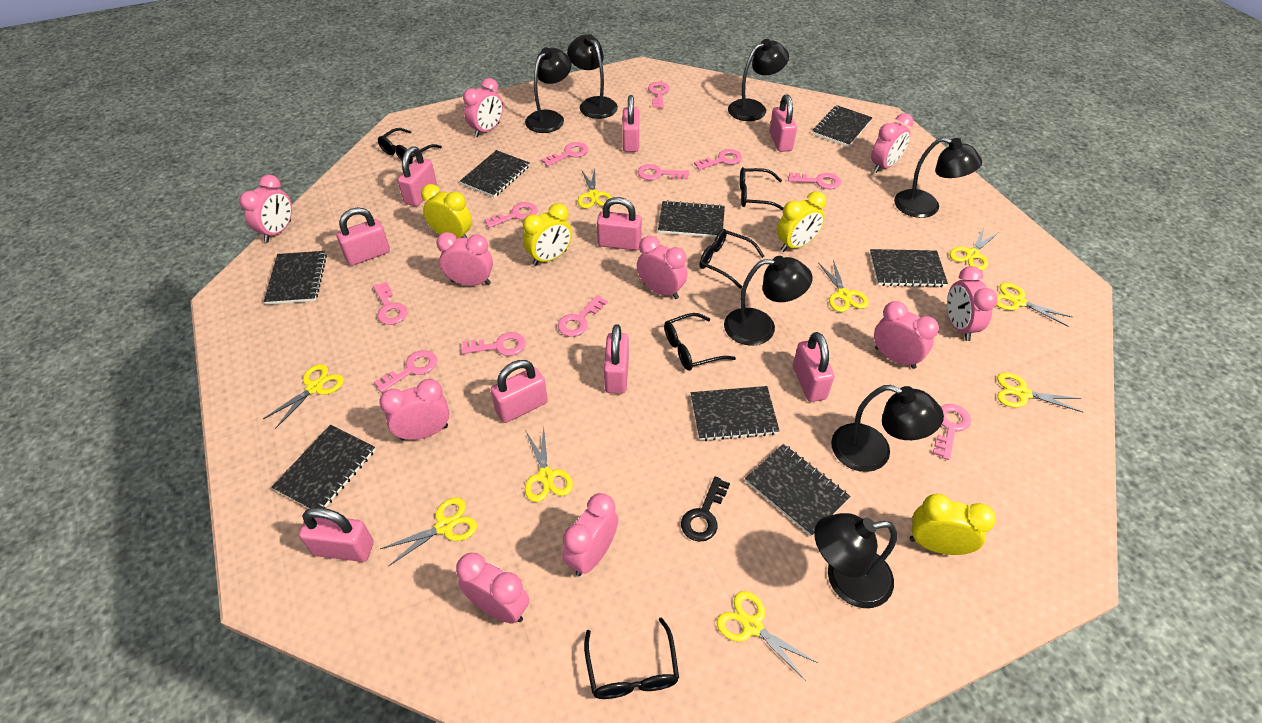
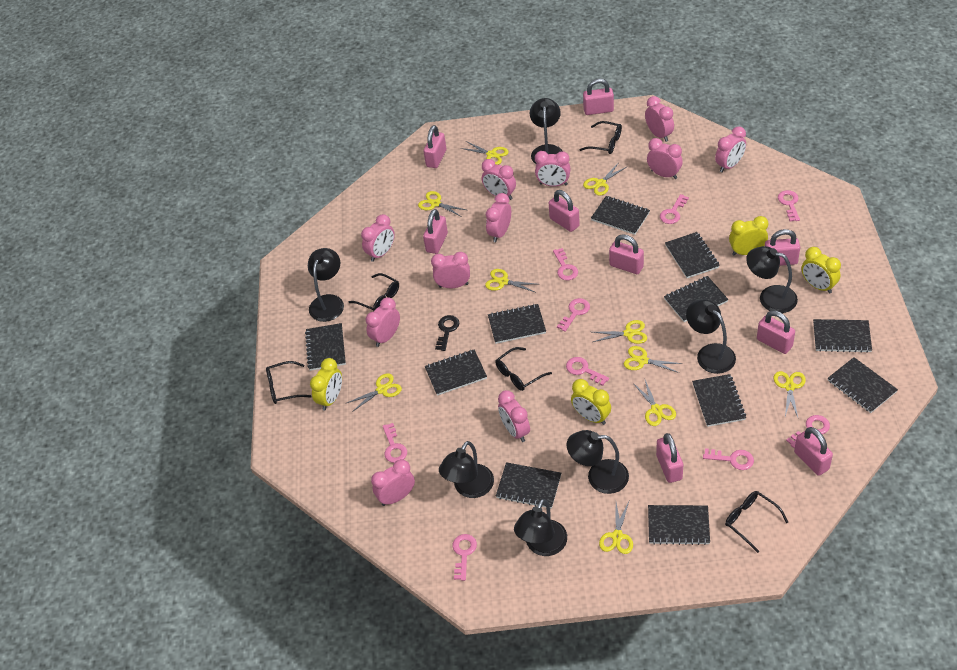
black notebook: [264,251,327,305] [272,425,376,509] [460,150,530,198] [658,200,725,238] [691,386,780,441] [745,444,851,537] [813,105,873,147] [870,249,948,287] = 8 -> [305,323,346,371] [425,349,487,396] [488,304,546,344] [496,462,561,509] [591,196,650,235] [648,505,710,545] [664,276,728,322] [665,232,720,278] [692,374,746,427] [813,319,872,353] [828,357,898,413] = 11
pink clock: [239,175,292,242] [379,379,449,441] [436,232,493,286] [456,553,529,624] [463,78,503,137] [562,493,618,576] [637,236,687,299] [871,113,913,173] [874,301,939,369] [947,266,998,341] = 10 -> [361,214,395,262] [366,297,400,347] [371,459,415,506] [431,252,470,288] [482,159,516,200] [486,193,511,242] [498,390,530,442] [535,151,571,187] [645,96,674,142] [647,138,683,179] [715,126,746,173] = 11
pink key: [373,282,407,325] [374,350,437,393] [461,332,526,356] [484,202,537,228] [541,142,588,167] [558,295,608,337] [638,164,689,180] [648,82,670,108] [694,149,742,170] [788,173,841,189] [933,404,971,460] = 11 -> [383,423,407,463] [453,534,477,581] [553,248,578,280] [557,298,590,332] [566,357,609,386] [660,194,689,224] [703,448,754,470] [778,190,800,222] [786,415,830,448] = 9
yellow scissors: [263,364,344,429] [380,497,477,566] [525,426,573,502] [578,169,612,208] [717,591,818,681] [818,260,869,312] [950,228,999,271] [996,283,1072,327] [997,373,1083,412] = 9 -> [347,374,402,412] [418,191,466,217] [461,141,509,165] [485,269,536,292] [583,162,626,196] [593,320,647,344] [599,502,633,554] [624,346,682,373] [633,378,676,426] [774,371,806,417] = 10

